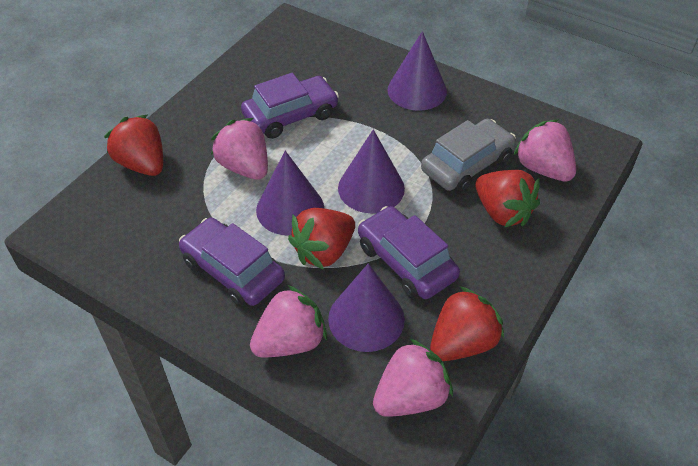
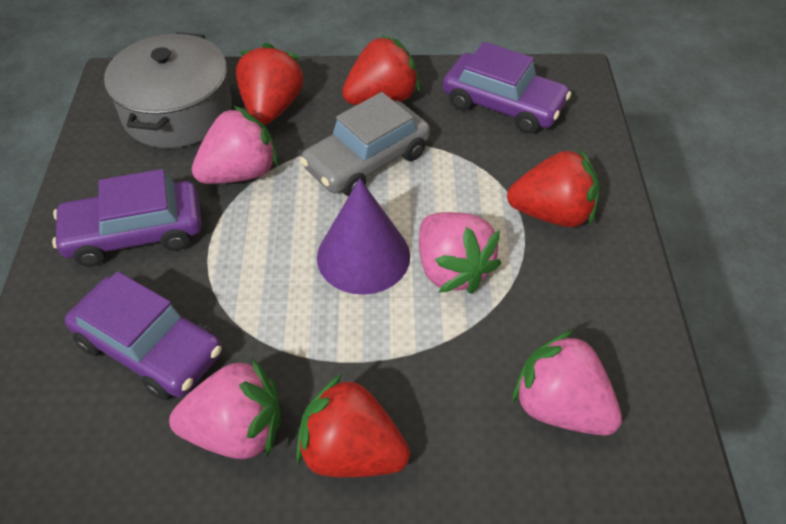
grey pot: none = 0 -> [104,32,232,148] = 1
purple cone: [256,151,324,236] [328,264,405,352] [338,129,405,213] [387,31,447,111] = 4 -> [317,178,410,295] = 1

